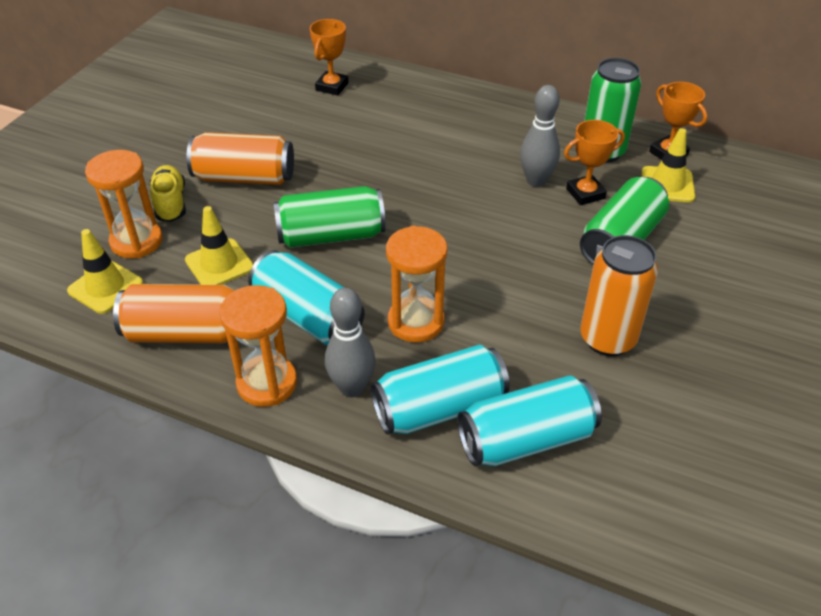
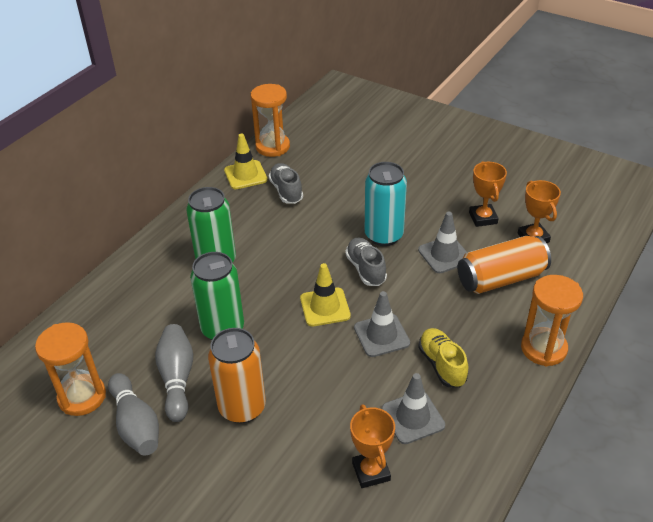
green can: [274,186,386,248] [580,177,669,265] [584,58,642,163] = 3 -> [186,187,236,263] [190,252,244,340] = 2
grey shoe: none = 0 -> [268,163,303,204] [345,238,387,286] = 2
grey traffic cone: none = 0 -> [354,291,410,357] [382,373,445,444] [418,212,467,273] = 3
orange can: [113,284,235,343] [187,132,294,185] [580,235,658,356] = 3 -> [208,328,266,424] [458,236,551,294] = 2
turquoise can: [248,250,365,345] [371,344,510,435] [457,375,602,467] = 3 -> [365,162,407,246] = 1
yellow traffic cone: [67,229,143,314] [185,206,253,285] [641,128,695,202] = 3 -> [224,134,268,189] [300,263,351,326] = 2

